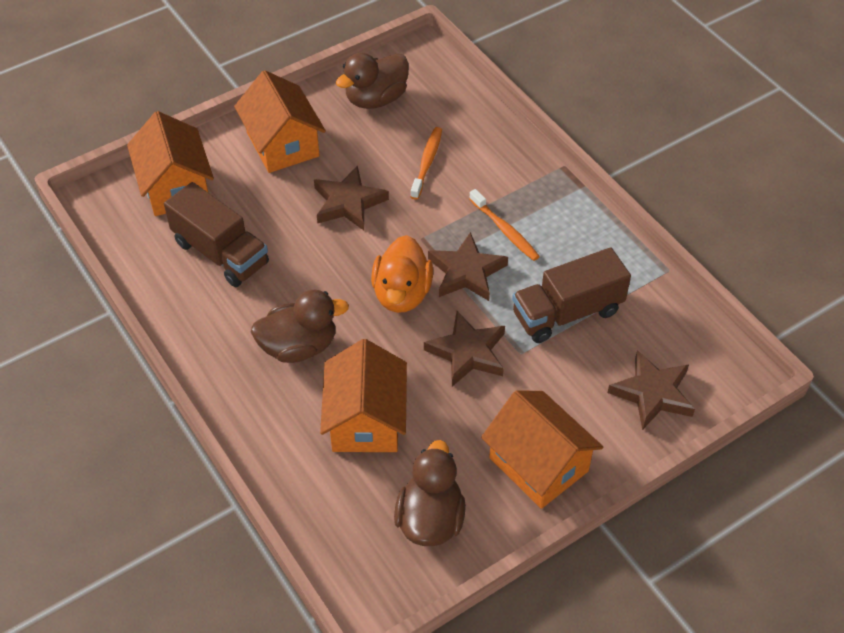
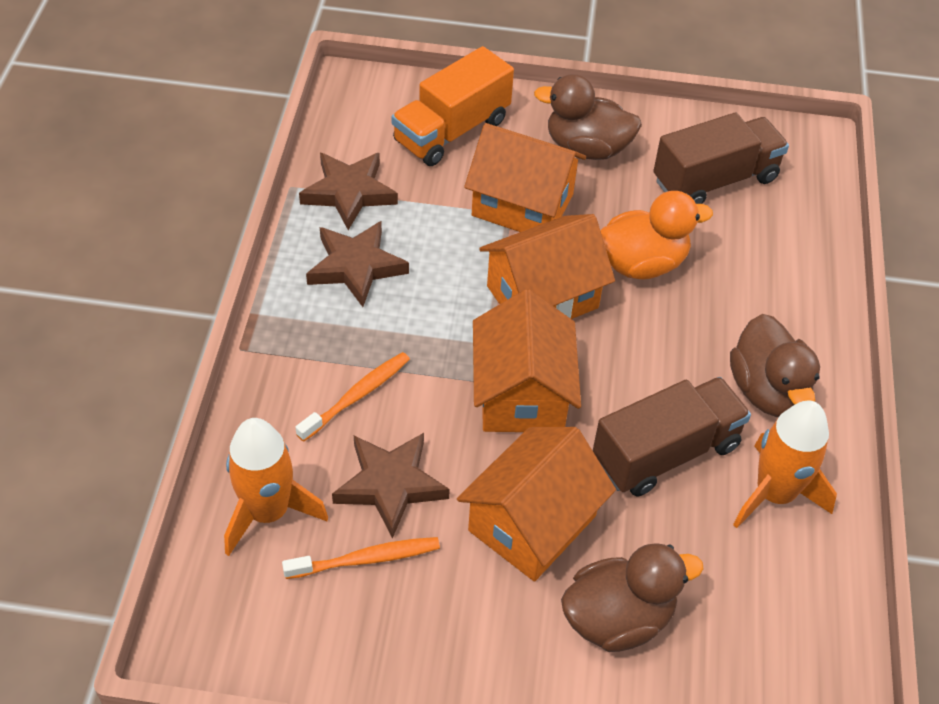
brown star: [314,166,389,230] [424,311,505,387] [428,232,508,301] [607,350,695,430] = 4 -> [299,153,398,230] [306,221,409,307] [332,433,450,539] = 3
orange rocket: none = 0 -> [224,418,328,556] [733,400,837,528] = 2
orange truck: none = 0 -> [392,46,514,166] = 1

